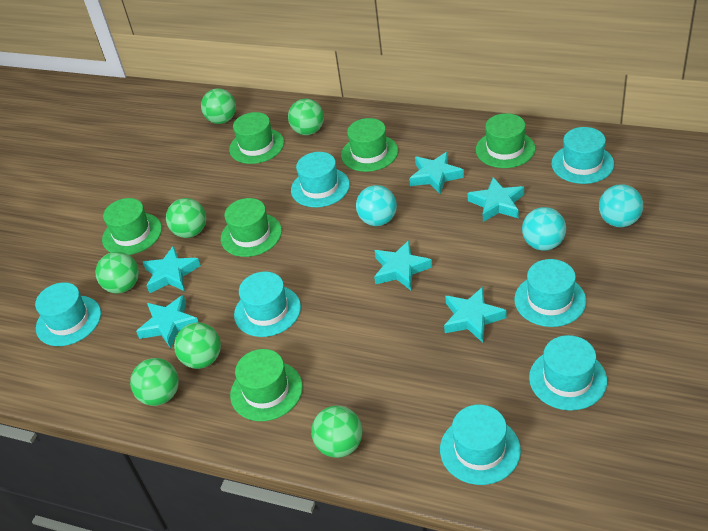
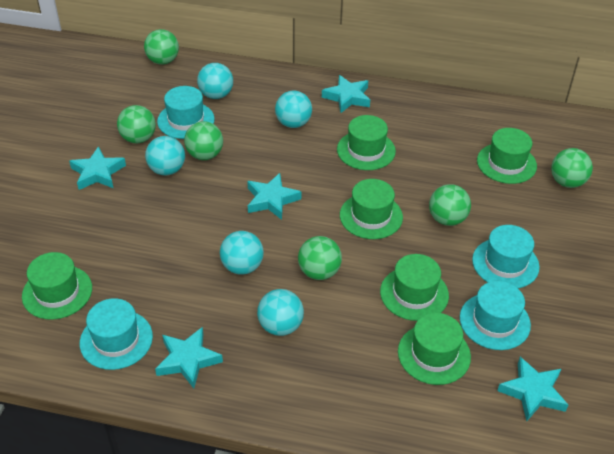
green ball: [96,252,139,294] [130,358,179,406] [166,198,206,238] [174,323,221,369] [201,89,236,124] [288,99,324,135] [311,406,363,458] = 7 -> [117,105,156,143] [144,29,179,65] [184,121,223,160] [298,236,342,280] [429,184,471,226] [551,148,593,188] = 6
turquoise ball: [356,185,397,226] [522,207,566,251] [599,184,643,227] = 3 -> [145,136,185,175] [197,63,233,99] [220,231,264,275] [257,289,304,336] [275,91,312,128] = 5
turquoise hat: [35,282,101,346] [234,272,301,337] [291,152,350,207] [440,405,521,485] [514,259,586,327] [529,335,607,411] [551,127,614,184] = 7 -> [80,298,153,370] [157,86,215,139] [460,281,531,350] [472,225,540,288] = 4
turquoise star: [136,295,199,349] [143,246,201,293] [374,240,432,290] [409,152,464,194] [444,287,506,343] [467,177,524,222] = 6 -> [69,146,126,190] [155,327,223,388] [247,173,301,220] [322,75,370,113] [497,357,568,421] = 5

